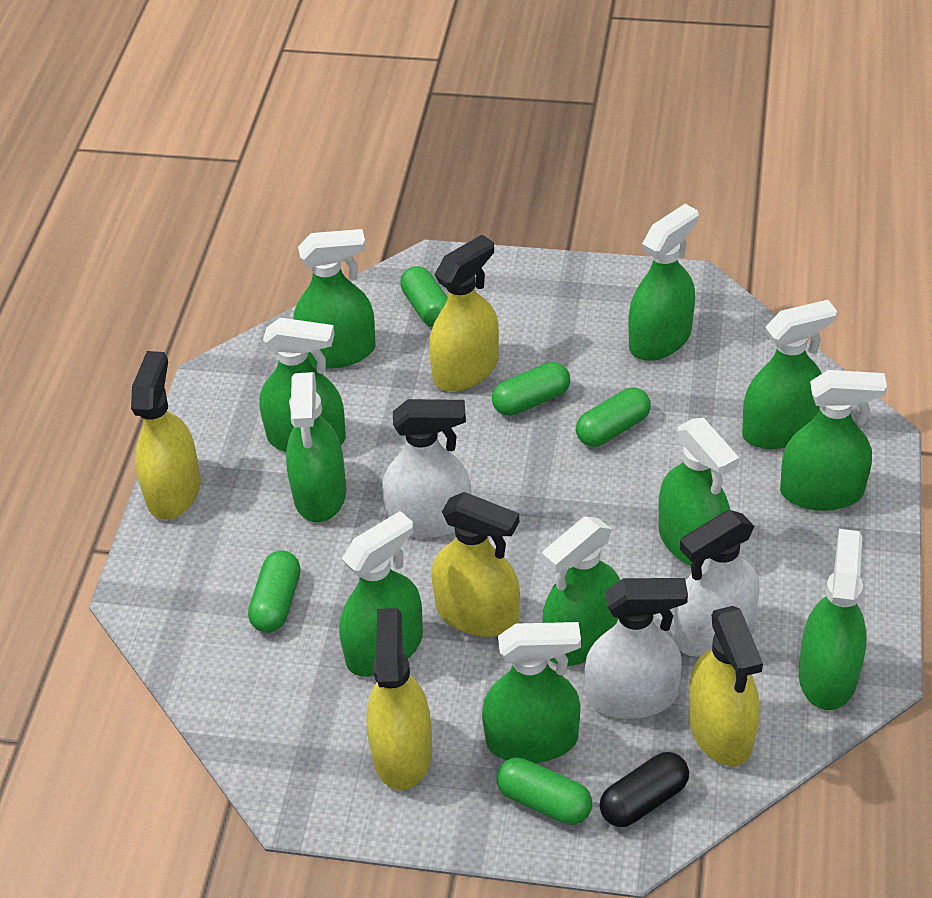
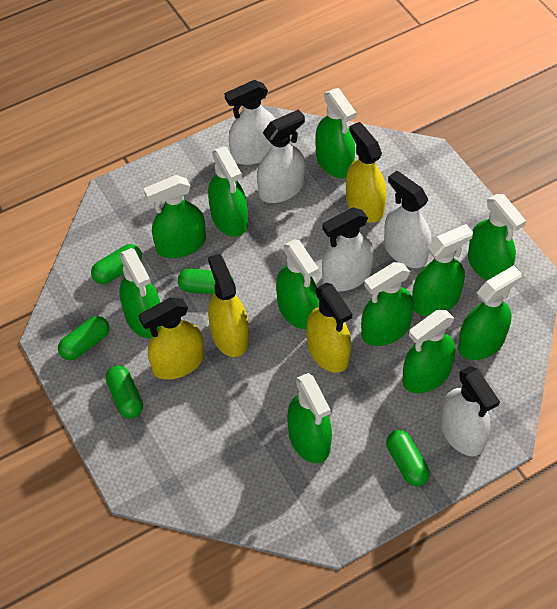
black capsule: [600,752,689,827] = 1 -> none = 0
white spray bottle: [382,399,471,538] [585,578,688,719] [674,510,760,657] = 3 -> [224,80,275,165] [257,109,305,203] [322,208,374,292] [384,171,431,268] [441,366,500,456] = 5
yellow spray bottle: [131,351,201,520] [366,608,432,790] [429,235,499,391] [431,492,520,637] [688,606,763,766] = 5 -> [139,297,204,380] [208,254,249,357] [307,283,352,373] [346,122,387,223] = 4

